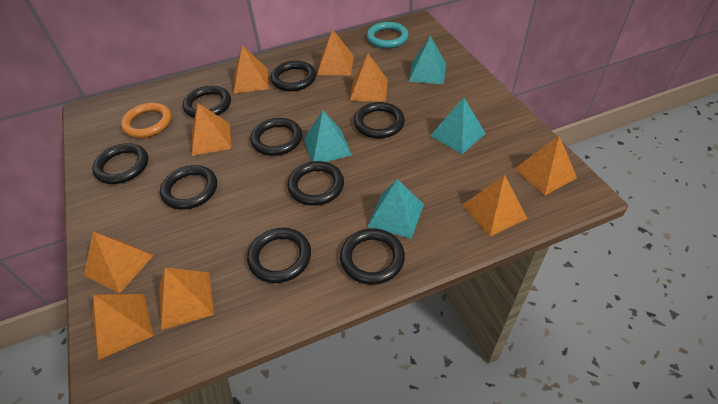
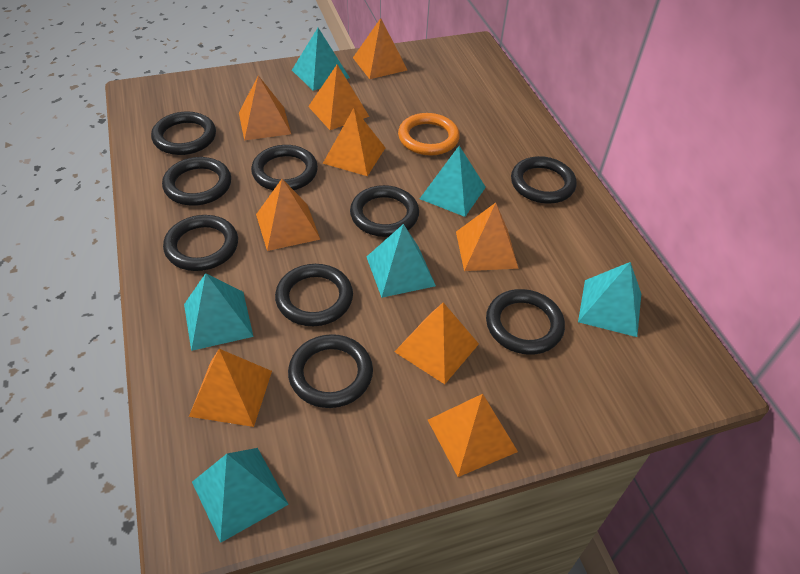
turquoise pyramid: [304,110,352,162] [367,179,424,239] [408,36,446,84] [430,97,486,154] = 4 -> [184,273,254,351] [192,448,289,543] [292,28,350,91] [367,224,436,298] [420,146,486,217] [578,262,641,337] = 6
turquoise ring: [367,22,409,48] = 1 -> none = 0

